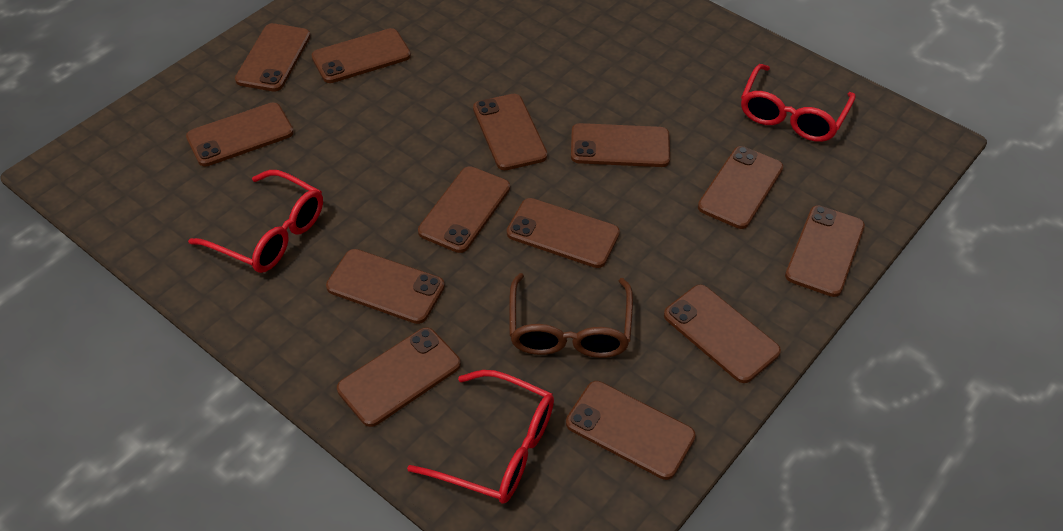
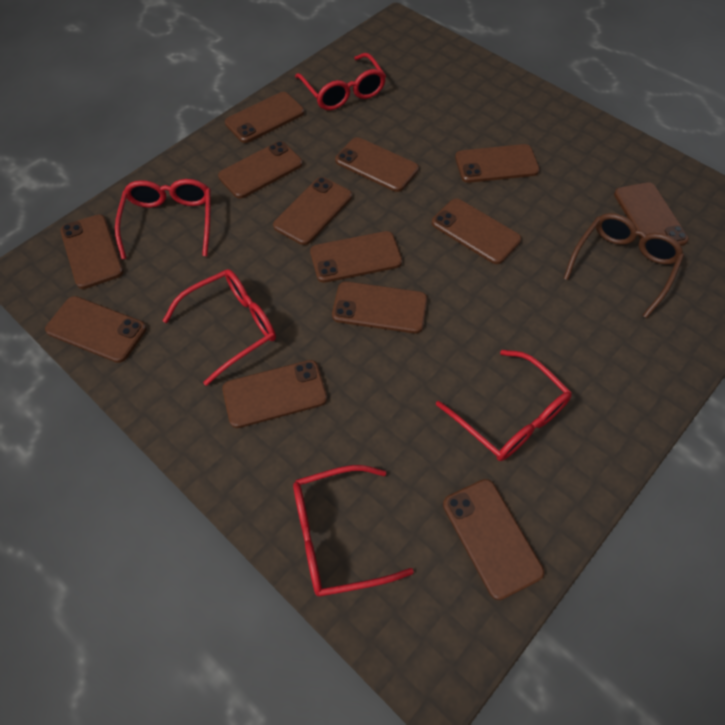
red glasses: [188,170,323,273] [407,370,554,503] [741,64,856,142] = 3 -> [115,179,211,259] [163,269,276,386] [293,465,414,597] [295,53,386,110] [436,350,572,461] = 5

